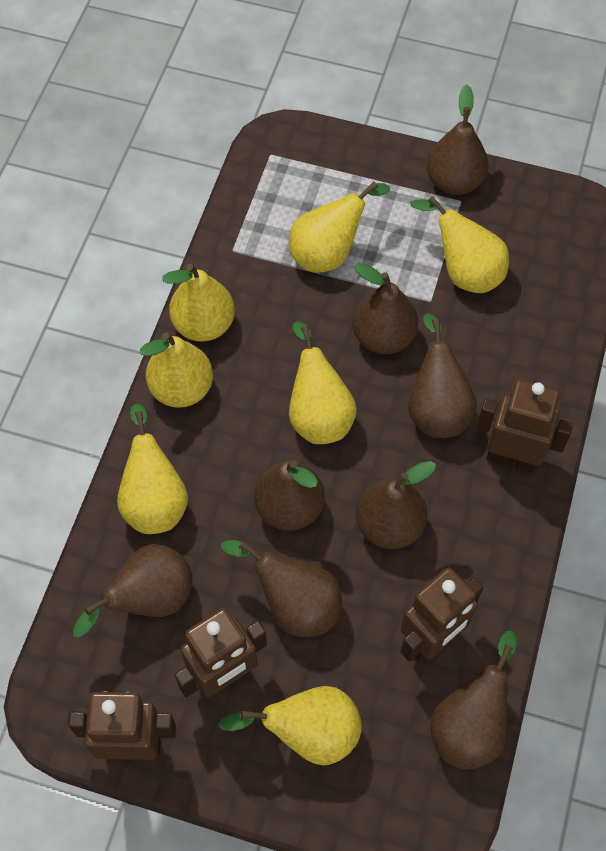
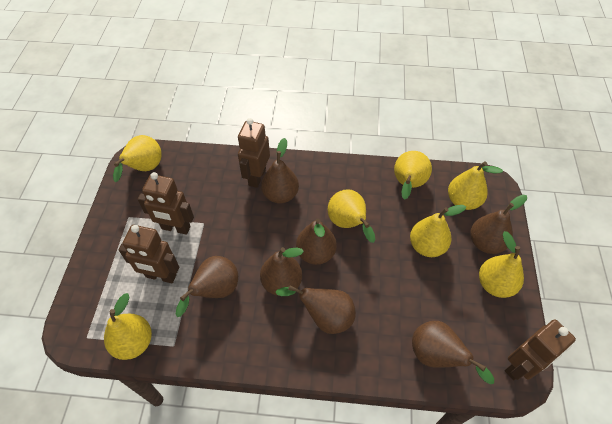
brown pear: [73,544,192,637] [221,540,342,637] [254,460,325,531] [353,263,418,354] [356,461,436,549] [408,313,477,438] [427,85,488,195] [430,631,517,769] = 8 -> [176,256,238,317] [260,247,304,296] [261,138,299,203] [276,285,356,334] [296,218,337,265] [412,321,494,384] [470,195,527,254] = 7

